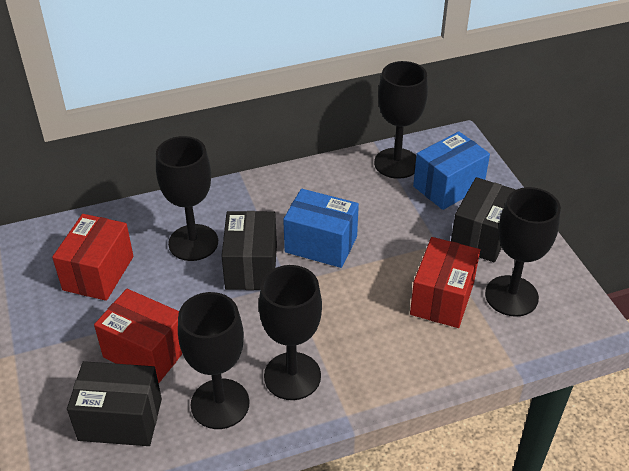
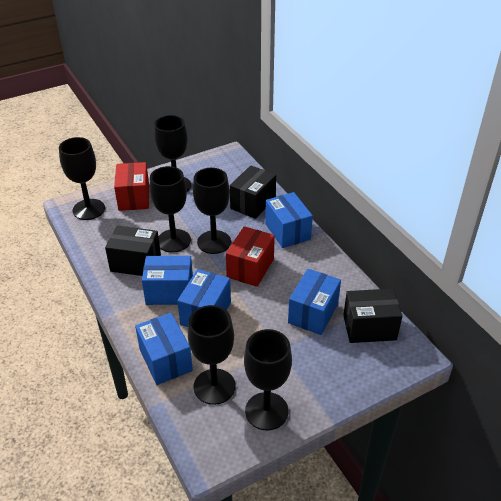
black goblet: [156,136,218,261] [178,292,249,429] [259,265,322,400] [374,61,428,179] [485,187,561,317] = 5 -> [59,137,105,220] [150,166,191,252] [154,115,191,192] [188,305,236,405] [193,168,231,254] [244,329,292,430] = 6
blue box: [283,189,359,268] [413,131,490,210] = 2 -> [135,313,193,385] [142,256,193,305] [177,269,231,327] [265,192,313,248] [288,269,341,335] = 5
red box: [52,214,133,301] [94,289,182,383] [410,237,480,328] = 3 -> [114,162,149,211] [226,226,275,287] = 2

